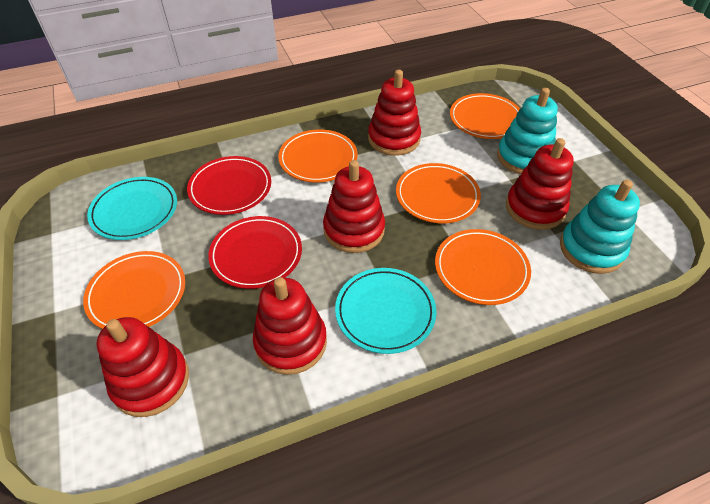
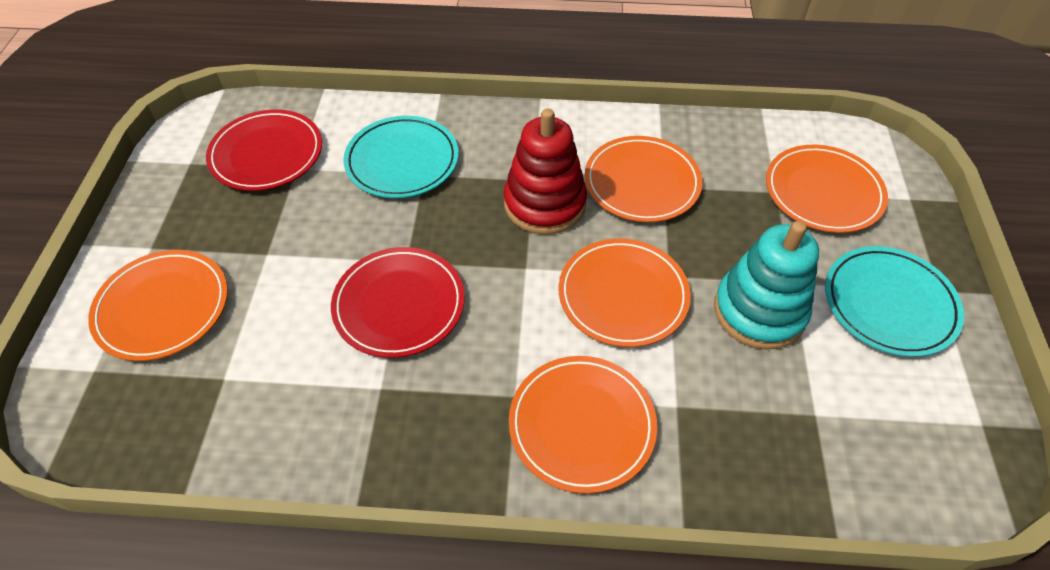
red stacking toy: [96,317,189,417] [253,277,327,375] [323,160,385,253] [368,70,421,156] [506,138,574,230] = 5 -> [504,108,587,235] = 1
turquoise stacking toy: [497,88,558,174] [560,180,640,274] = 2 -> [714,221,819,350] = 1

